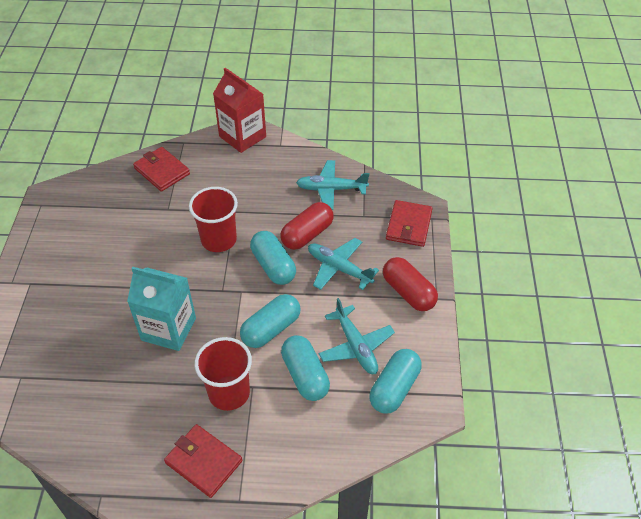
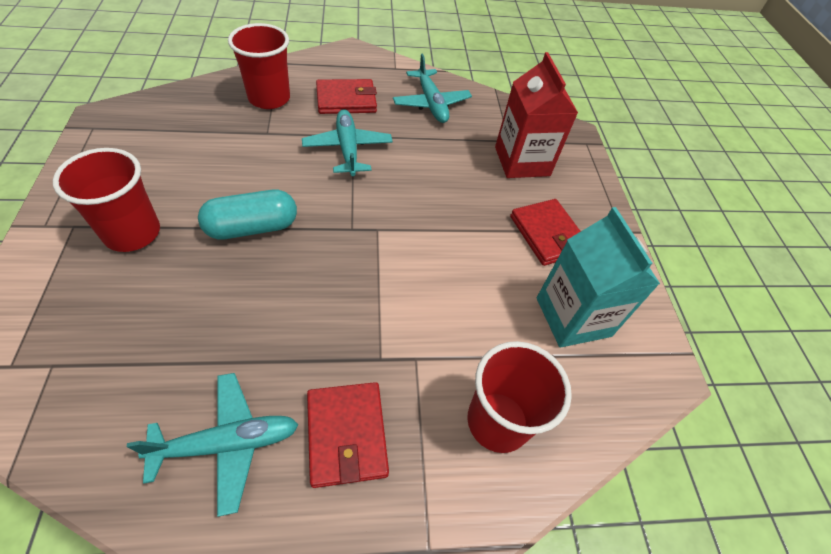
red capsule: [281,202,334,250] [383,257,438,311] = 2 -> none = 0
red cup: [189,187,238,252] [195,337,252,411] = 2 -> [53,148,160,252] [228,23,290,109] [467,341,572,453] = 3
turquoise capsule: [240,294,300,348] [250,231,296,285] [281,335,330,401] [369,349,422,414] = 4 -> [198,190,297,240] = 1

